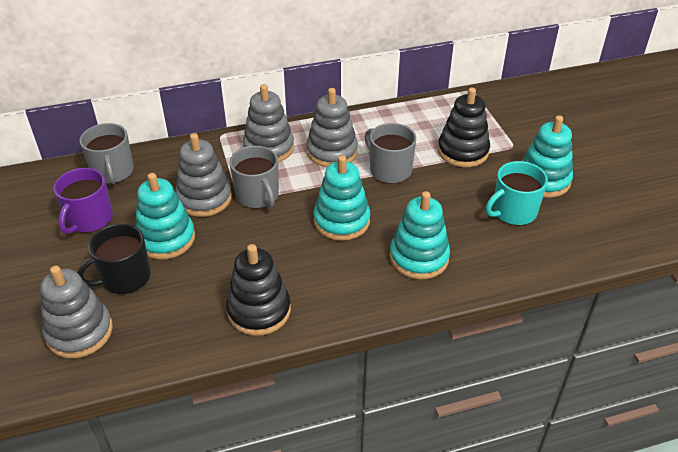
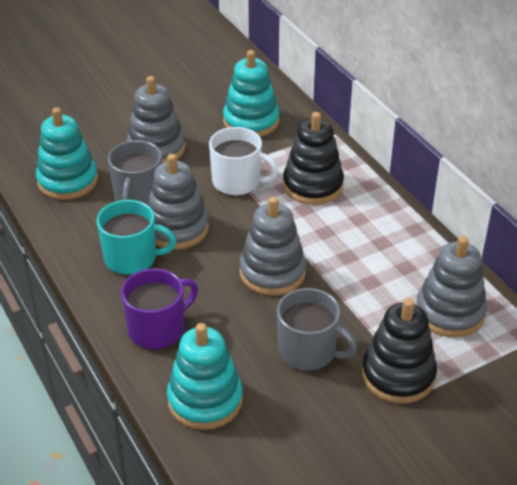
black mug: [77,224,151,294] = 1 -> none = 0
grey mug: [80,123,134,184] [230,146,279,209] [365,123,416,184] = 3 -> [108,140,162,205] [277,288,357,371] = 2
turquoise stacking toy: [135,173,195,259] [313,155,370,241] [390,191,450,279] [522,115,573,198] = 4 -> [36,107,98,200] [167,323,243,430] [223,50,279,137] = 3
white mug: none = 0 -> [209,127,278,196] = 1

